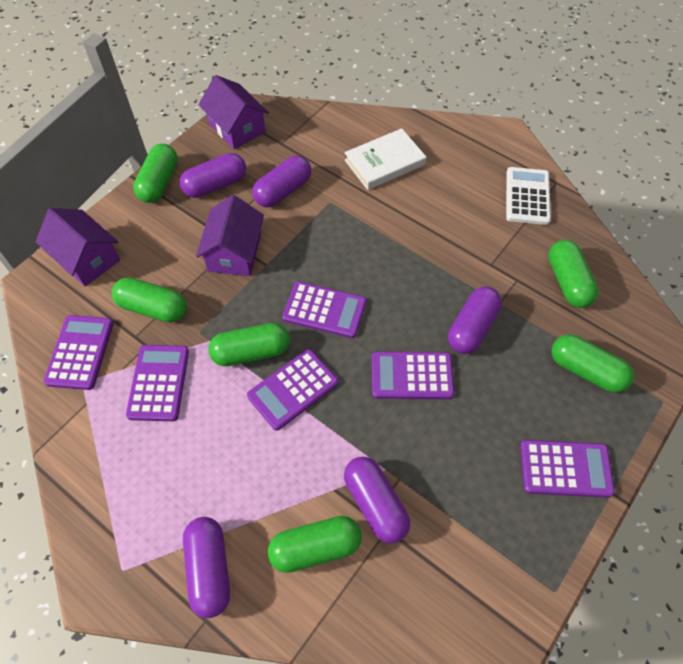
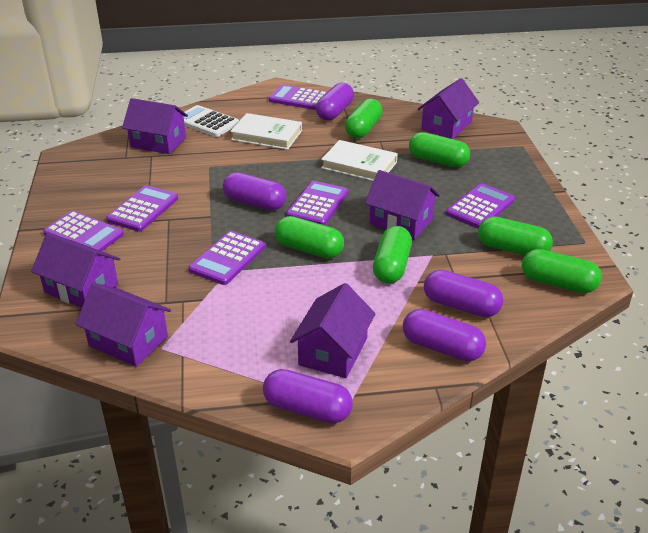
purple house: [36,208,120,286] [196,195,264,276] [198,75,269,149] = 3 -> [31,233,120,308] [75,283,171,367] [122,98,188,154] [290,283,376,378] [365,170,440,239] [418,78,479,139] = 6
white book: [345,128,426,190] = 1 -> [230,113,302,150] [321,140,398,181] = 2

